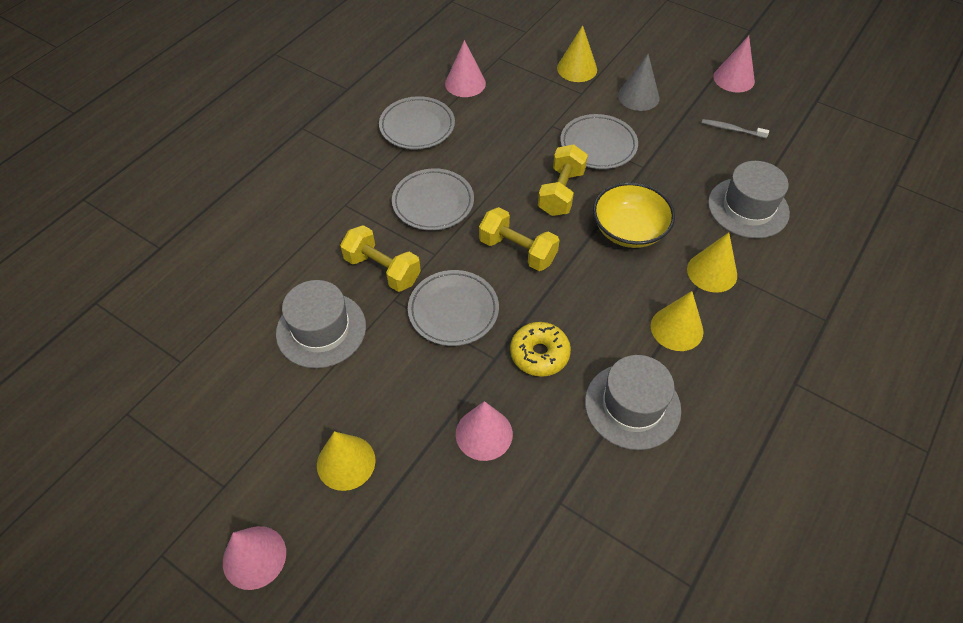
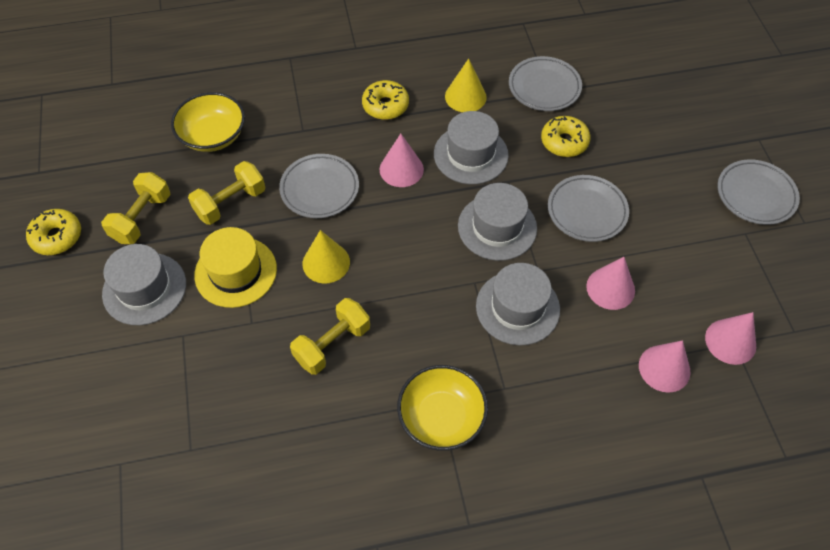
grey cone: [618,54,660,111] = 1 -> none = 0
grey hat: [276,280,366,368] [585,355,681,450] [708,161,790,239] = 3 -> [102,244,186,325] [434,111,509,184] [458,183,537,261] [476,263,560,345] = 4
grey toothbrush: [702,119,769,138] = 1 -> none = 0
yellow bowl: [593,182,675,248] = 1 -> [171,92,245,152] [397,365,488,451] = 2
yellow cone: [317,431,376,491] [557,25,597,82] [651,291,703,351] [687,233,737,293] = 4 -> [303,230,350,284] [445,59,487,112] = 2
yellow donut: [510,322,571,377] = 1 -> [26,209,81,255] [362,80,409,120] [541,116,590,157] = 3
yellow hat: none = 0 -> [194,227,277,308] = 1

